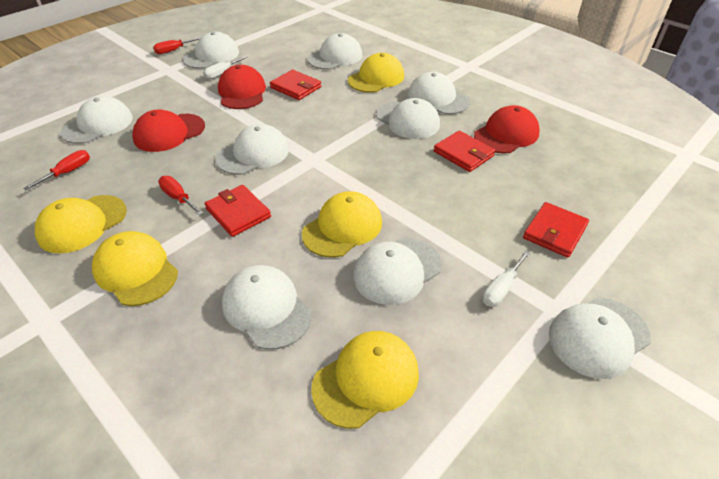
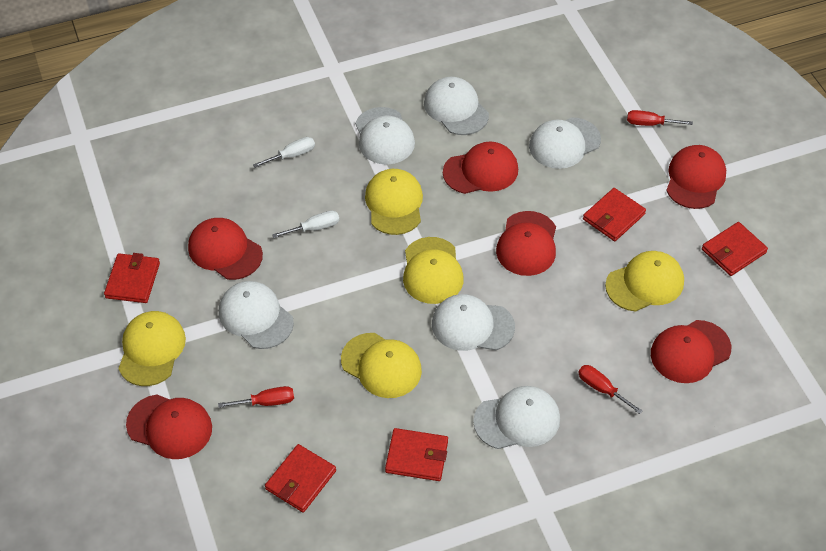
red cap: [132,110,205,152] [218,65,266,109] [474,105,540,154] = 3 -> [126,395,212,459] [188,218,263,280] [443,141,518,194] [496,211,556,276] [651,320,731,383] [666,145,726,209] = 6
red wallet: [205,185,271,237] [270,70,321,100] [434,131,495,172] [523,202,589,258] = 4 -> [104,253,160,303] [265,444,336,513] [385,428,448,481] [583,188,646,241] [702,222,768,276] = 5
white cap: [60,96,133,144] [183,32,239,69] [216,124,289,175] [222,265,312,350] [308,33,362,70] [353,238,442,305] [376,98,440,139] [408,72,470,114] [549,298,650,379] = 9 -> [219,281,294,349] [355,107,415,165] [424,77,489,135] [432,294,515,351] [473,386,560,449] [529,117,601,169] = 6

